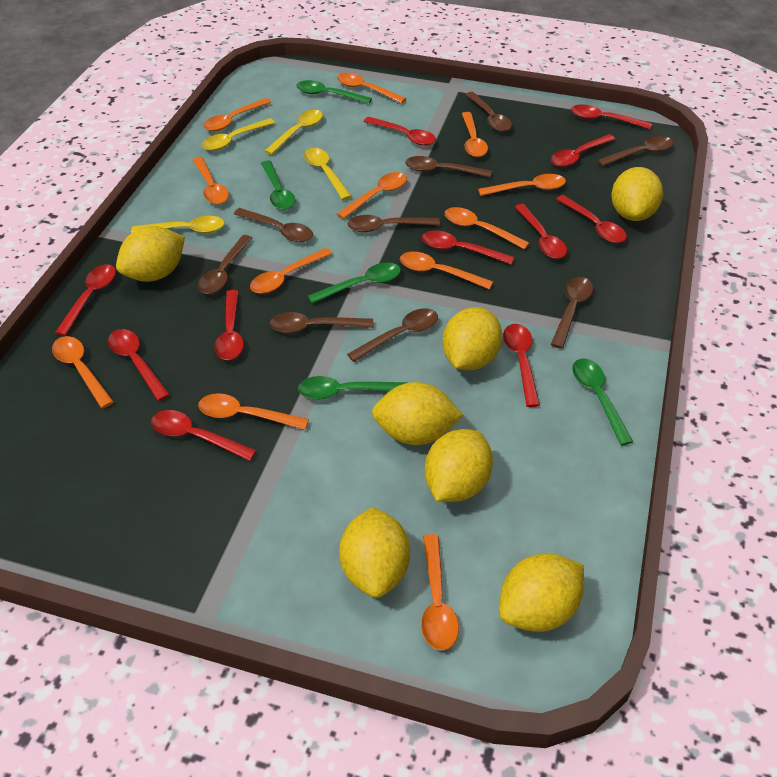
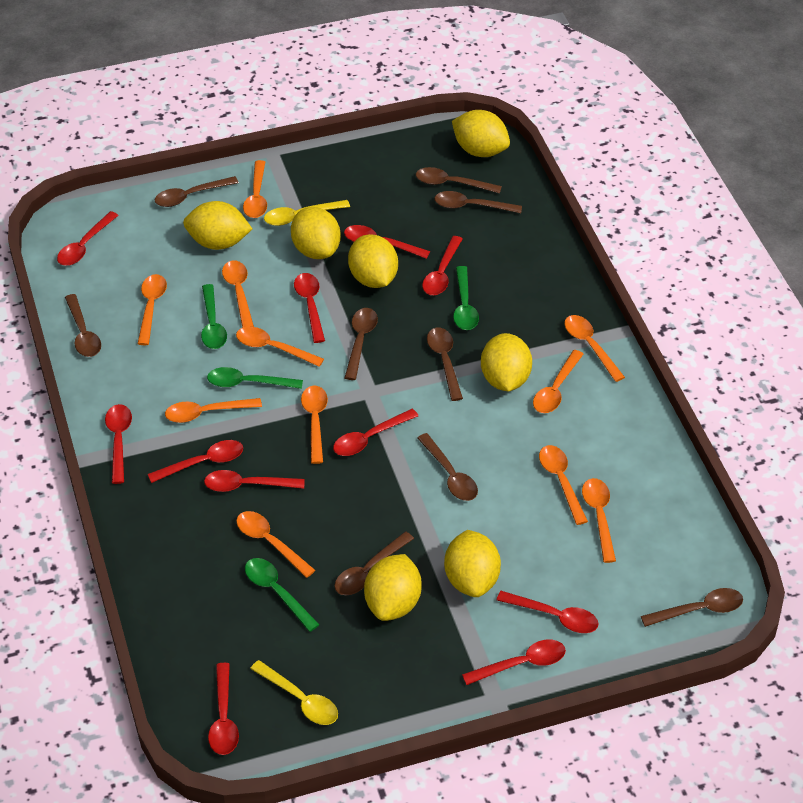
green spoon: [261,160,295,210] [296,80,372,104] [298,376,408,399] [308,263,401,304] [572,359,633,446] = 5 -> [201,284,227,349] [207,367,303,389] [245,558,320,632] [453,266,479,330] = 4
orange spoon: [52,336,114,408] [193,157,229,204] [198,393,309,430] [203,98,271,131] [250,248,333,294] [337,73,406,104] [337,172,407,219] [400,252,493,289] [421,534,459,650] [445,207,529,250] [462,112,488,157] [478,174,566,196] = 12 -> [137,274,167,345] [165,398,262,423] [222,260,254,328] [236,327,324,367] [236,511,315,578] [243,160,267,218] [301,385,328,464] [533,350,583,413] [539,445,588,525] [564,315,625,382] [582,478,616,563] = 11
yellow spoon: [131,216,225,233] [202,118,275,151] [265,110,323,155] [304,148,352,200] = 4 -> [250,660,338,725] [264,200,350,226] = 2

